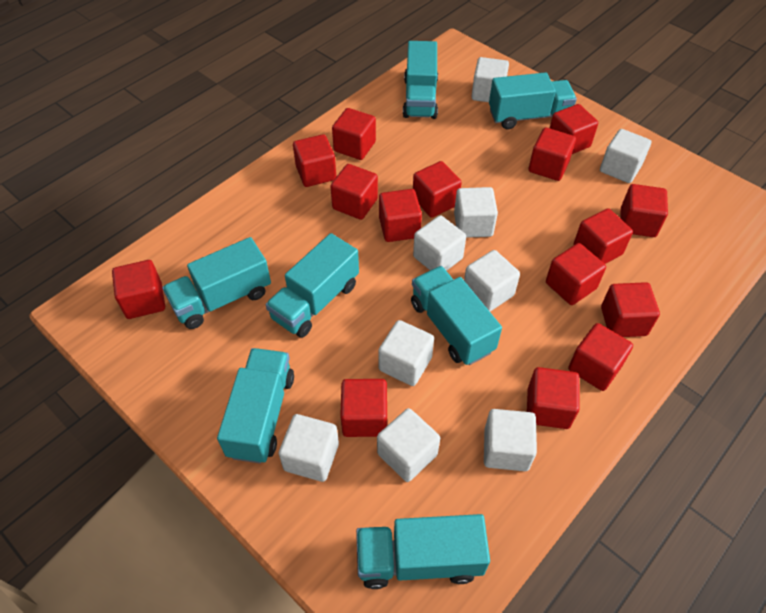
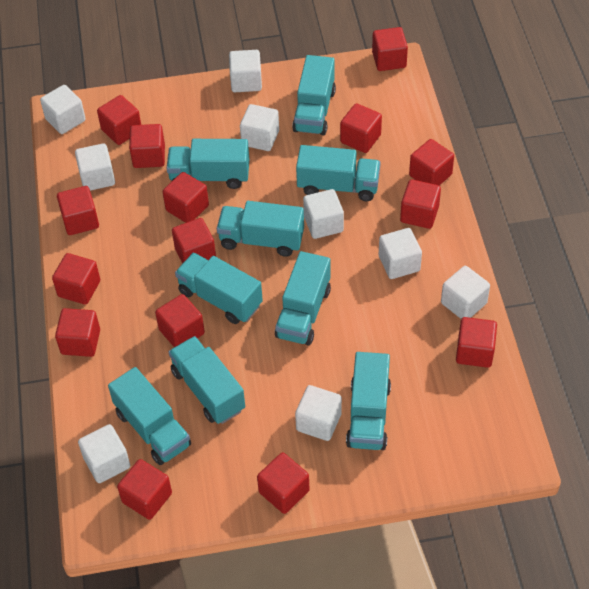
turquoise truck: [162,237,271,329] [217,348,294,464] [266,233,359,338] [356,514,490,589] [403,41,438,119] [411,266,502,365] [489,72,577,130] = 7 -> [108,367,191,465] [166,139,249,189] [169,336,245,424] [175,253,263,324] [217,201,304,257] [275,251,331,346] [292,55,336,135] [296,145,381,201] [346,352,391,450] = 9

